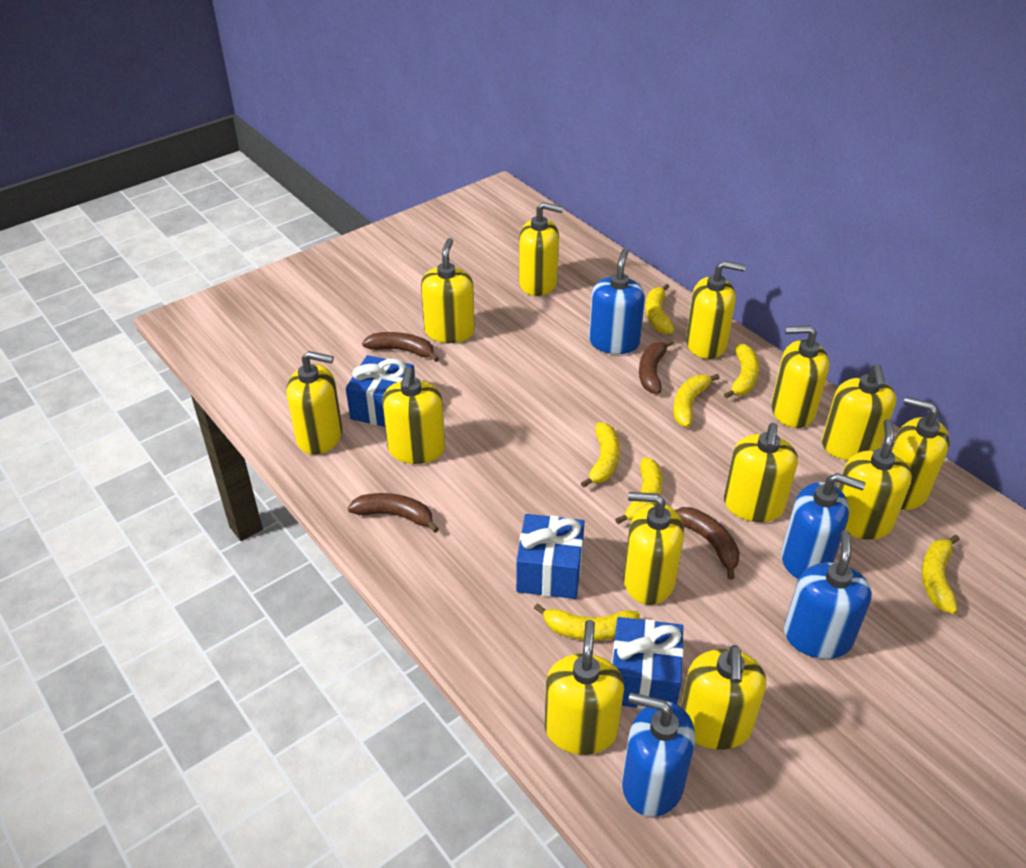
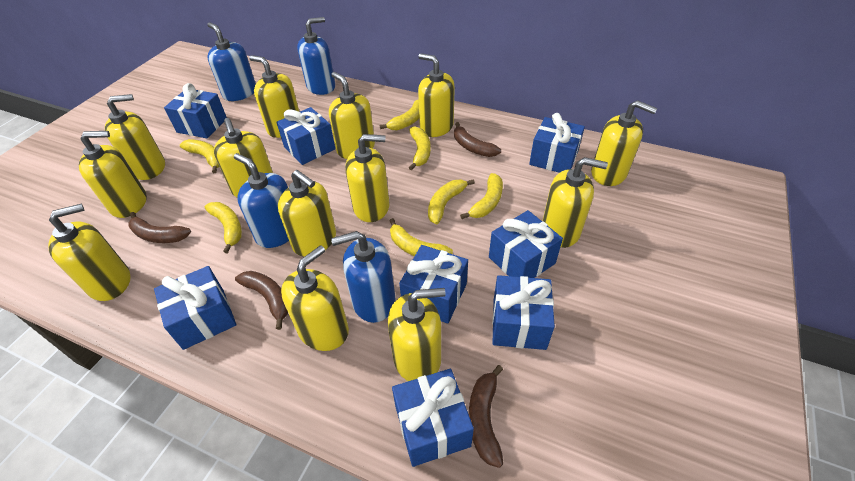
blue gift: [346,355,415,427] [516,514,585,599] [612,617,684,709] = 3 -> [154,266,236,350] [164,83,227,138] [276,107,335,165] [392,369,474,467] [399,245,468,324] [489,210,563,278] [492,275,555,350] [529,113,585,173] = 8

